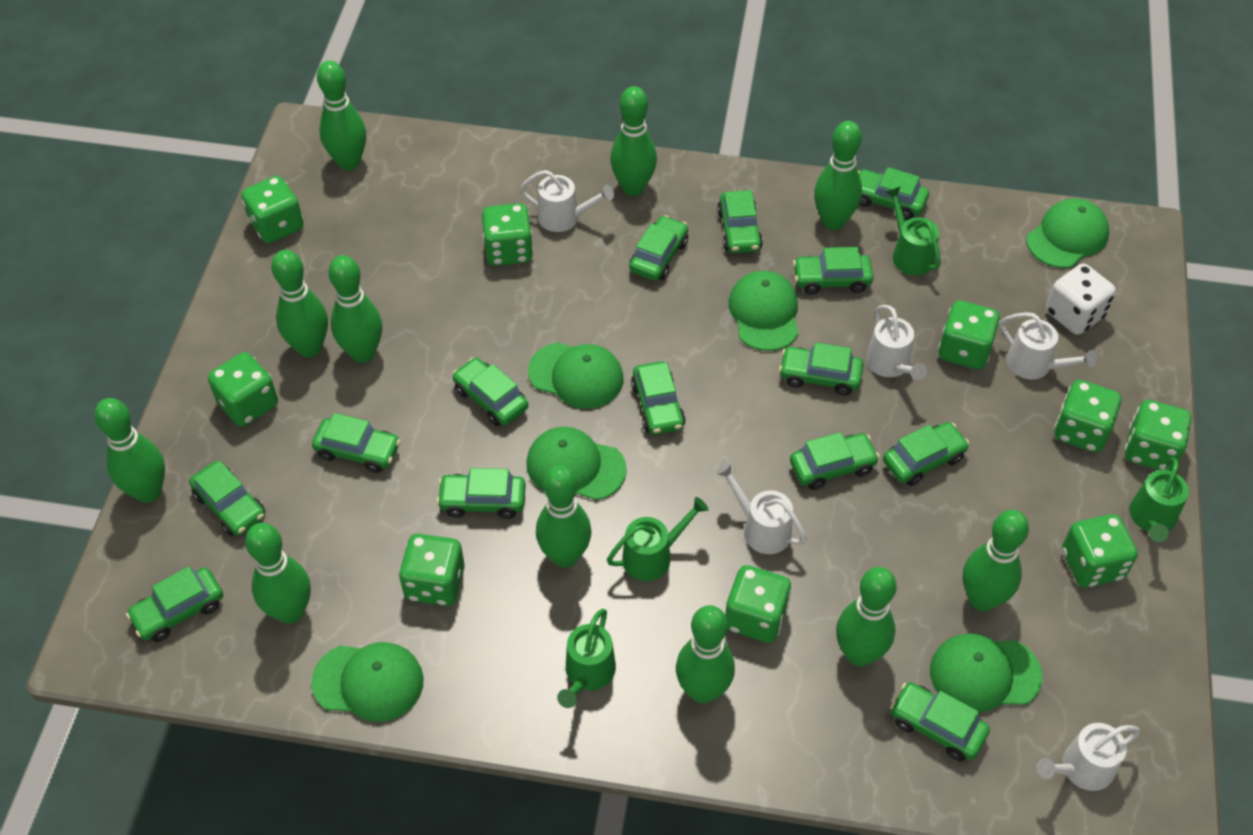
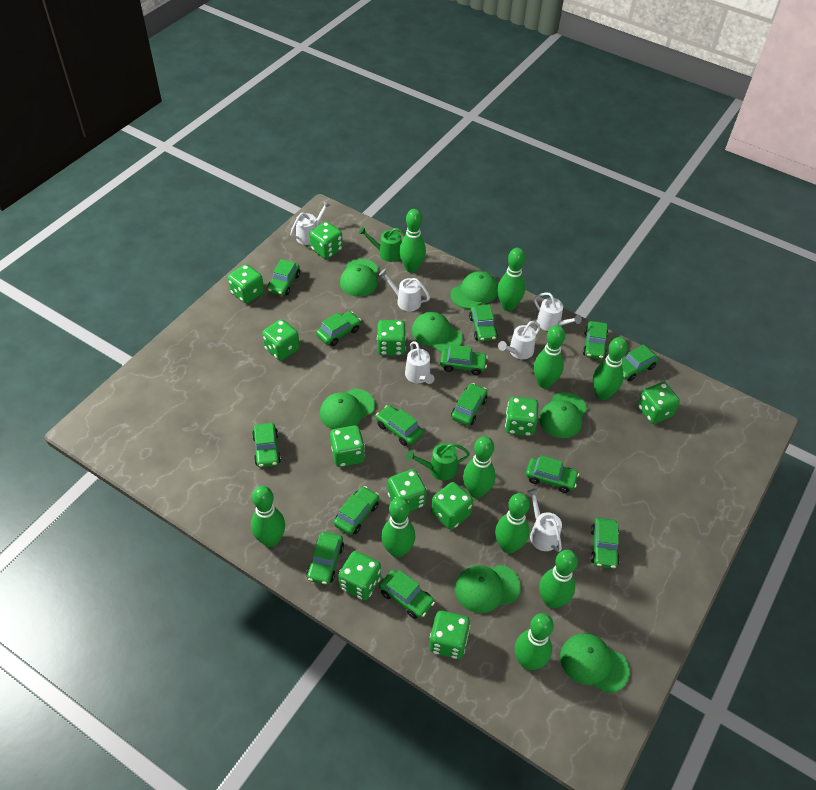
green bowling pin: [94,398,165,503] [245,523,311,624] [271,250,328,357] [317,61,366,170] [328,255,382,363] [536,465,592,568] [610,86,657,196] [676,605,735,704] [814,121,862,230] [836,567,897,666] [963,510,1029,611] = 11 -> [251,486,285,547] [381,497,415,558] [399,209,426,273] [463,436,496,498] [495,493,530,554] [497,248,525,311] [515,613,554,670] [534,325,565,389] [539,550,578,609] [593,337,628,400] = 10
green cap: [311,642,424,722] [526,427,627,500] [528,342,623,409] [728,271,799,351] [930,633,1043,713] [1026,198,1109,268] = 6 -> [320,389,375,429] [340,259,378,297] [412,312,463,352] [451,271,498,309] [455,565,521,613] [539,392,587,438] [560,633,629,693] = 7
green dice: [208,352,278,427] [241,176,304,243] [399,534,465,606] [482,203,533,266] [725,565,792,643] [938,300,1000,369] [1054,380,1121,452] [1062,514,1138,588] [1124,400,1192,471] = 9 -> [228,264,264,304] [262,319,300,361] [310,222,343,259] [330,425,365,467] [339,551,381,600] [377,320,406,356] [388,469,427,511] [429,611,470,659] [431,482,473,530] [505,397,538,436] [638,382,680,424] = 11
green watering can: [557,609,616,708] [607,497,709,581] [886,187,941,276] [1129,457,1189,542] = 4 -> [359,227,405,262] [406,443,470,480] = 2
white dice: [1046,264,1116,335] = 1 -> none = 0
white watering can: [520,170,614,232] [716,463,807,554] [866,305,927,380] [1000,312,1097,380] [1037,723,1140,791] = 5 -> [290,201,330,245] [379,269,430,311] [405,341,434,384] [498,321,541,359] [527,488,562,552] [534,292,582,331] = 6

